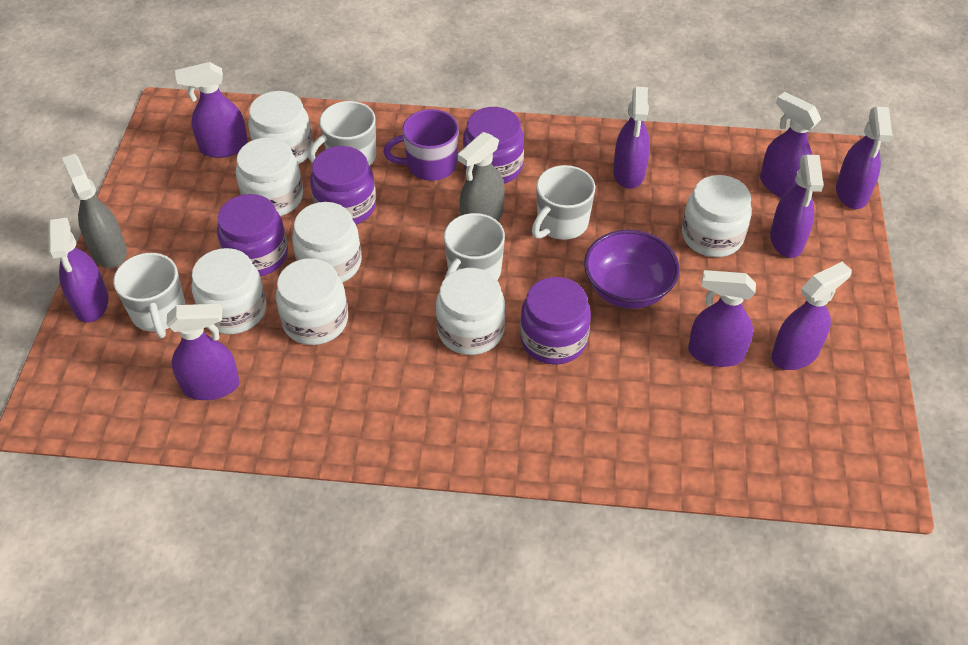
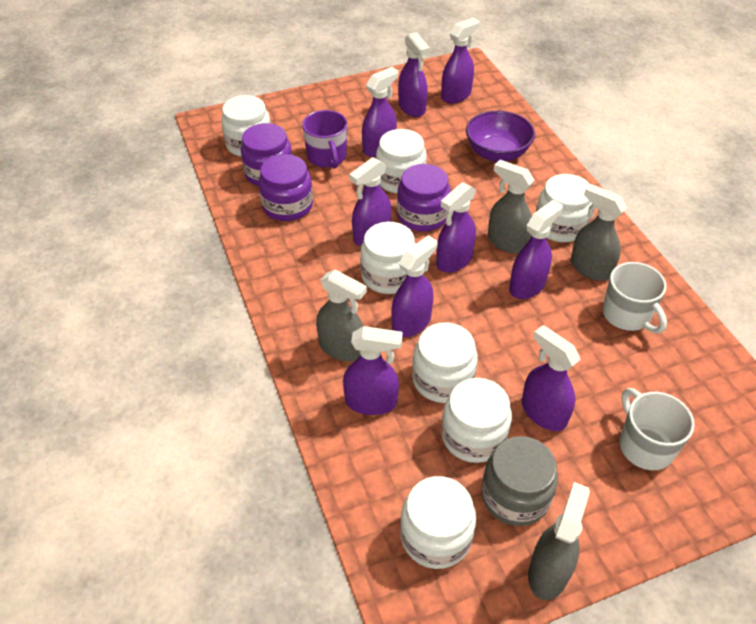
grey jar: none = 0 -> [481,436,558,526] = 1
grey spray bottle: [62,154,127,268] [458,132,505,221] = 2 -> [316,270,367,361] [488,160,535,254] [528,482,590,600] [571,184,627,281] = 4
purple jar: [217,194,288,276] [310,146,376,225] [463,107,524,184] [520,277,591,365] = 4 -> [241,123,292,187] [259,154,313,221] [397,164,451,232] = 3
white mug: [113,253,186,338] [308,101,376,166] [444,213,505,280] [532,165,595,240] = 4 -> [603,262,667,333] [620,388,695,470] = 2

